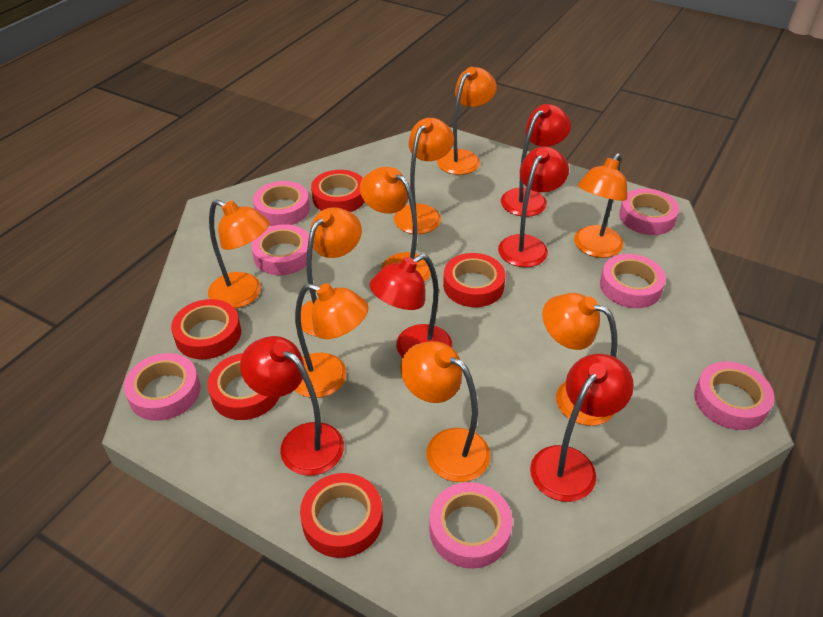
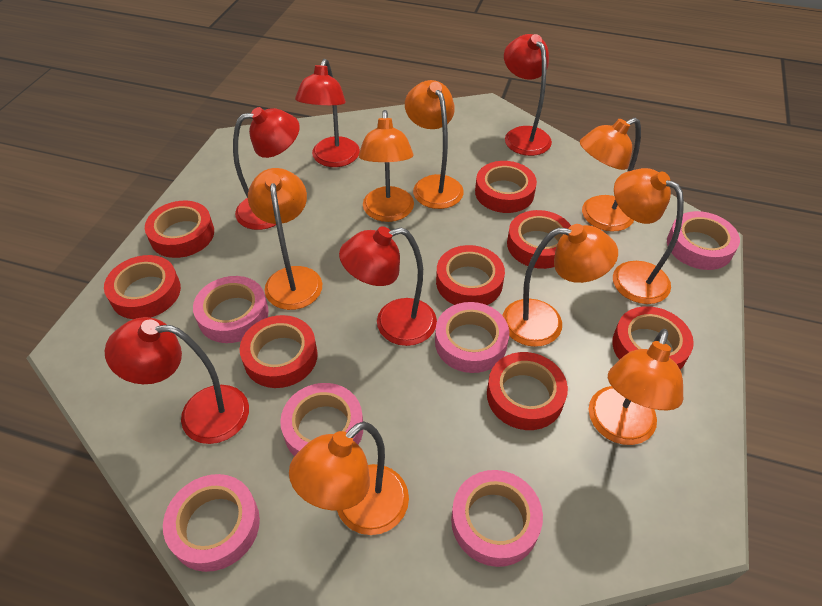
orange lamp: [208,199,269,308] [295,283,369,398] [301,207,362,336] [360,167,431,282] [394,118,454,234] [401,341,490,482] [437,67,497,175] [542,293,617,426] [574,153,628,258] = 9 -> [248,168,322,310] [289,421,409,535] [358,110,414,222] [405,80,464,209] [502,224,618,347] [580,118,641,232] [588,329,683,445] [613,168,684,304] = 8
pink tape: [124,353,200,421] [251,224,309,275] [253,181,310,226] [429,482,512,569] [600,254,666,308] [619,188,679,235] [694,362,774,430] = 7 -> [163,474,260,572] [193,276,269,343] [280,383,363,456] [435,302,509,373] [451,470,543,567] [667,211,740,270] = 6
red tape: [171,299,241,359] [207,353,280,420] [300,473,383,558] [311,170,365,212] [443,253,505,307] = 5 -> [104,255,181,319] [145,201,214,258] [240,315,318,388] [436,245,505,305] [475,161,537,213] [487,352,568,430] [507,210,571,269] [612,306,694,370] = 8

